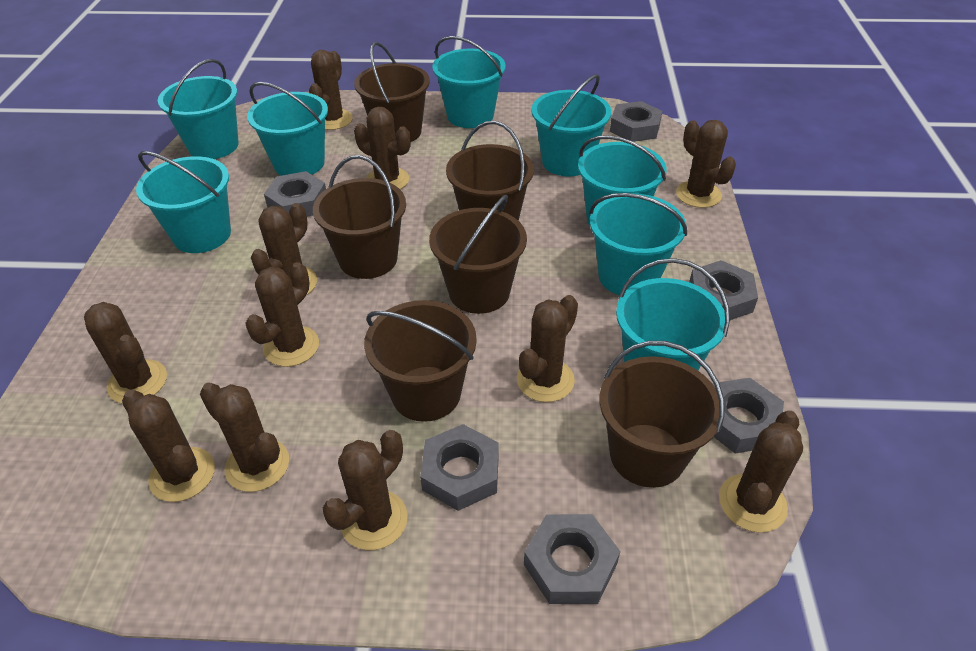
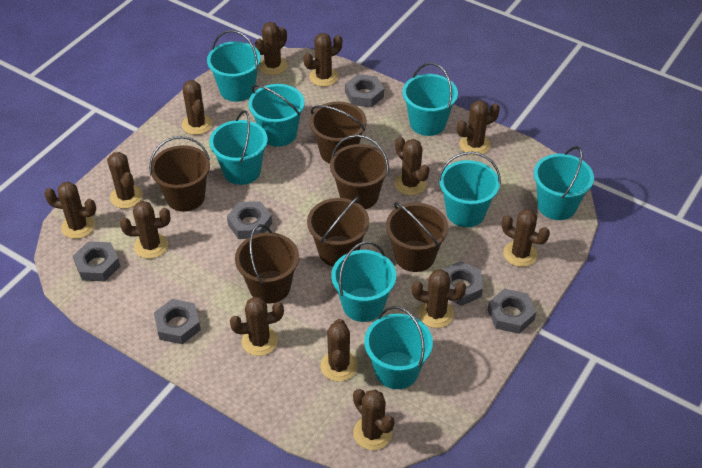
brown cactus: [84,302,167,404] [122,390,215,502] [200,383,289,492] [245,262,319,367] [251,203,317,295] [309,50,353,130] [323,430,408,550] [354,107,410,189] [517,295,578,402] [676,120,736,208] [719,411,803,533] = 11 -> [44,182,96,239] [107,152,143,209] [120,201,170,259] [182,80,212,135] [230,297,284,356] [255,22,288,75] [304,33,342,87] [320,319,358,382] [353,389,395,450] [395,137,429,195] [412,269,466,328] [457,100,500,156] [502,209,550,267] = 13

